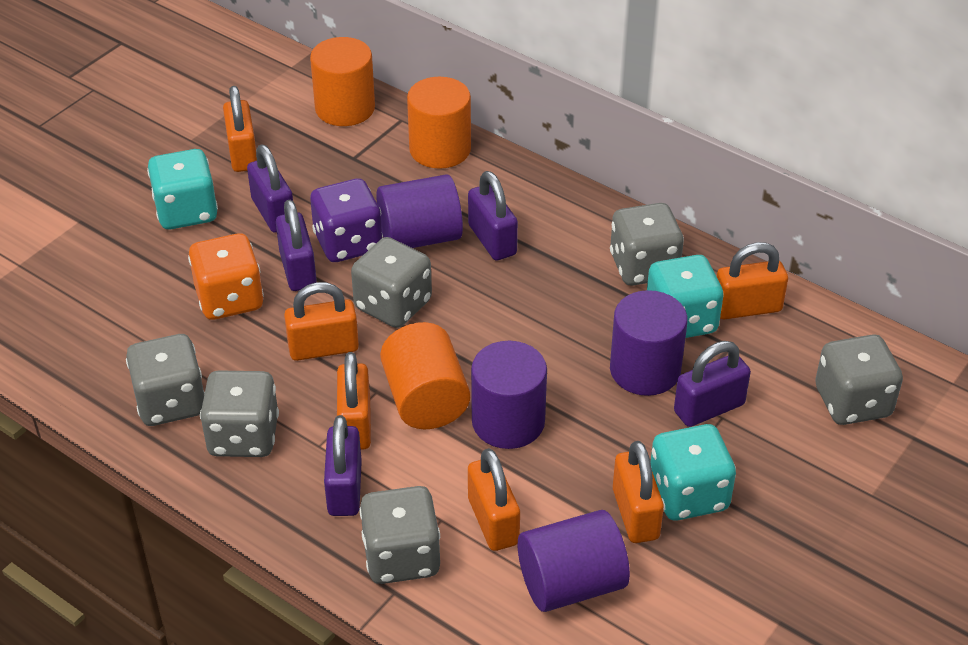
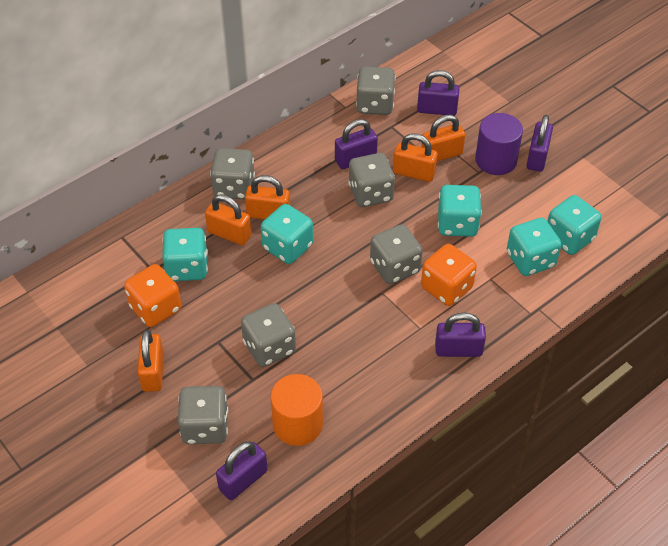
orange cylinder: [310,37,375,126] [380,322,470,429] [407,77,471,169] = 3 -> [270,374,323,446] = 1
orange dice: [188,233,264,320] = 1 -> [124,264,181,327] [421,244,477,306] = 2
orange padlock: [223,86,257,172] [284,282,359,361] [337,352,371,450] [468,448,520,551] [613,441,664,543] [717,242,788,319] = 6 -> [138,330,164,392] [205,194,251,245] [245,175,290,219] [393,133,438,182] [421,115,465,161] = 5
purple cylinder: [376,174,463,248] [471,341,547,449] [518,510,630,612] [610,290,688,396] = 4 -> [475,113,523,175] = 1
purple dice: [310,178,383,262] = 1 -> none = 0
turquoise dice: [147,149,218,229] [647,255,723,338] [651,424,736,520] = 3 -> [162,228,208,281] [261,204,313,264] [438,185,482,237] [507,218,562,276] [548,195,602,255] = 5

